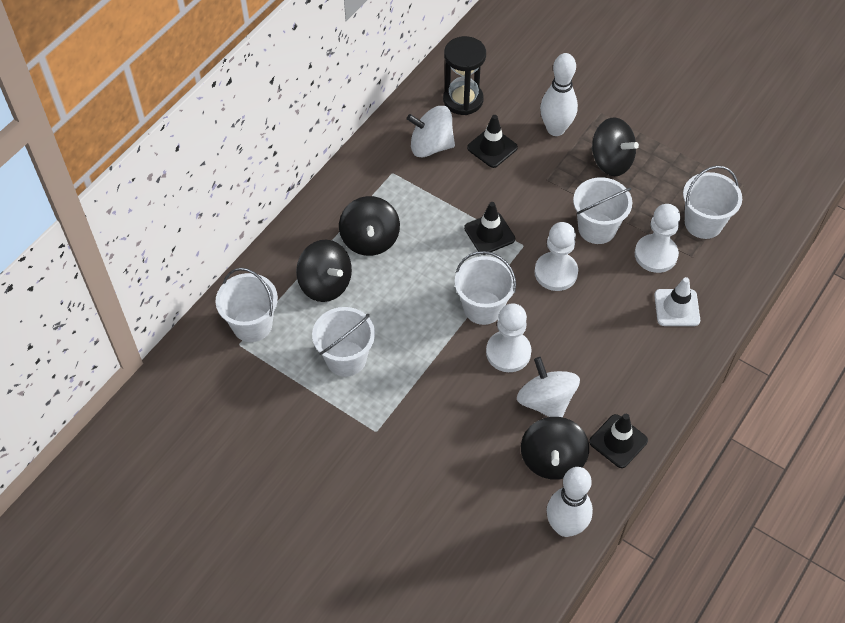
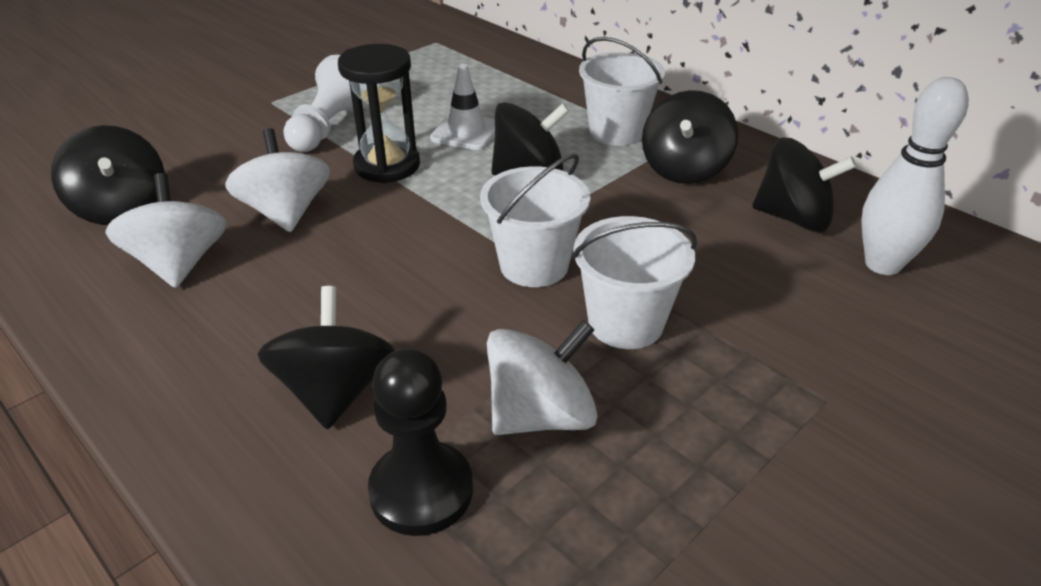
black pawn: none = 0 -> [368,348,473,536] = 1
black spinning top: [296,240,352,302] [339,196,400,256] [521,417,589,480] [591,117,639,176] = 4 -> [51,125,165,225] [257,286,395,429] [491,102,569,175] [642,90,738,184] [752,137,857,232] = 5
black traffic cone: [464,202,515,255] [467,115,518,168] [589,414,648,468] = 3 -> none = 0
white bowling pin: [540,53,578,136] [547,467,593,537] = 2 -> [861,77,969,275] = 1
white bucket: [216,268,278,342] [312,307,375,377] [455,251,516,325] [573,177,632,244] [683,165,742,239] = 5 -> [480,154,590,287] [572,216,697,349] [579,37,665,146] = 3
white pawn: [486,303,531,372] [534,222,578,291] [635,204,680,273] = 3 -> [283,55,367,152] = 1
white spinning top: [407,106,455,157] [517,357,580,418] = 2 -> [106,173,227,288] [225,128,330,232] [487,320,598,435] = 3

